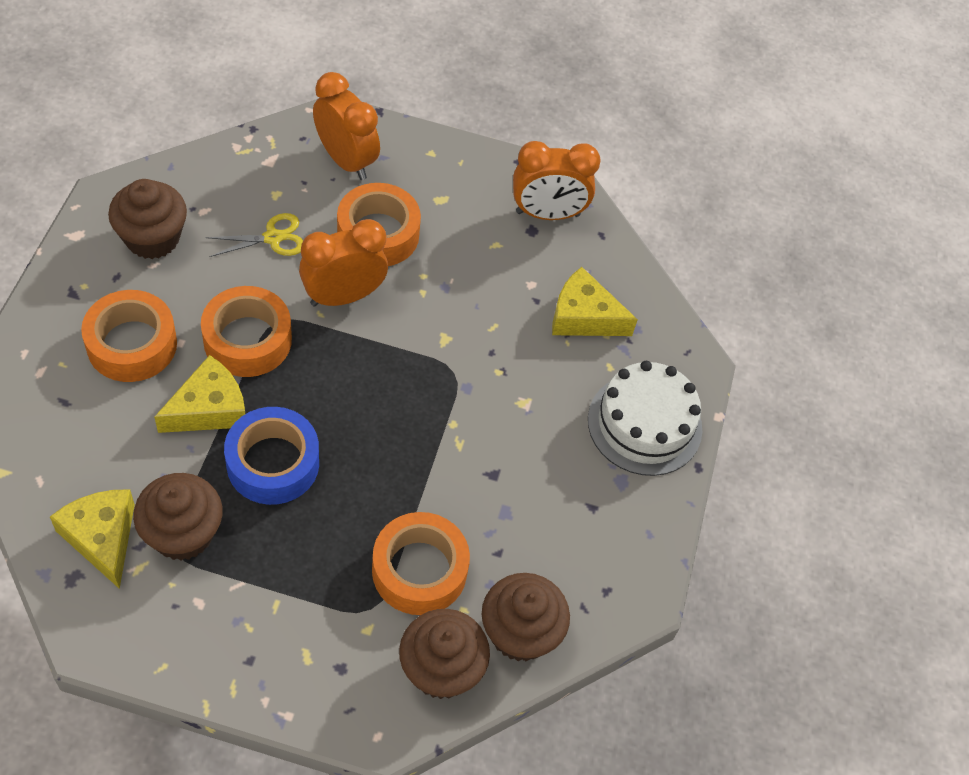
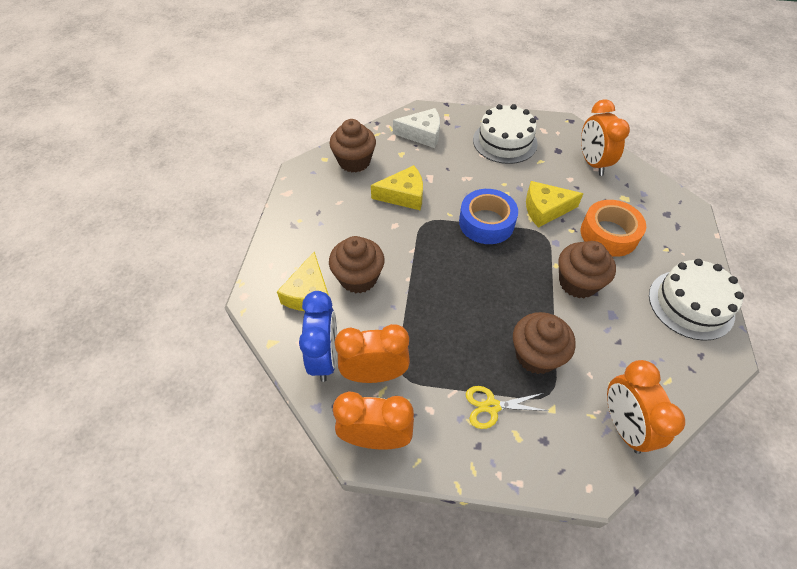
blue clock: none = 0 -> [299,291,337,382] = 1
orange clock: [299,219,388,307] [313,72,380,180] [513,141,601,220] = 3 -> [333,391,414,450] [335,324,410,383] [581,99,630,176] [607,360,685,454] = 4
orange tape: [81,290,177,382] [201,286,292,377] [337,183,421,266] [372,512,470,615] = 4 -> [581,200,646,257] = 1
white cake: [588,361,702,476] = 1 -> [473,104,538,164] [649,259,744,341] = 2
white cheese: none = 0 -> [393,108,440,148] = 1

